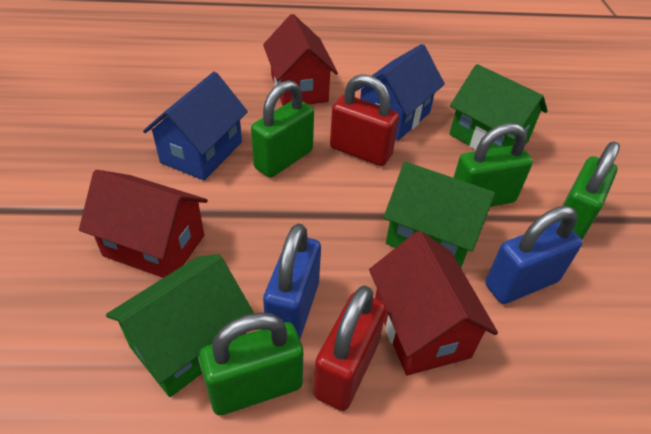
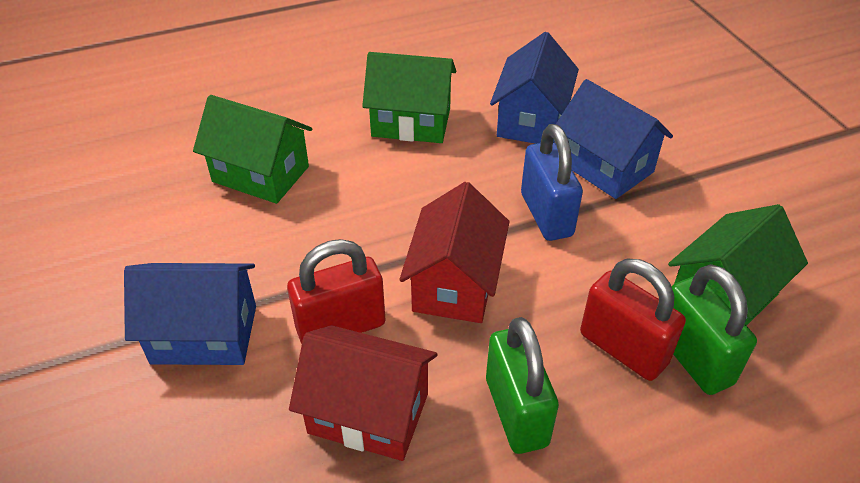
blue house: [143,72,248,180] [356,44,445,141] = 2 -> [124,263,256,365] [490,32,579,144] [556,79,673,199] = 3
blue padlock: [263,223,321,339] [485,206,583,304] = 2 -> [521,124,583,241] = 1
green padlock: [199,313,303,415] [251,80,314,178] [453,123,533,207] [558,142,620,240] = 4 -> [486,317,559,454] [671,264,757,395] = 2
red house: [79,170,208,278] [263,14,338,106] [369,231,498,375] = 3 -> [289,325,437,461] [399,182,510,323] = 2

